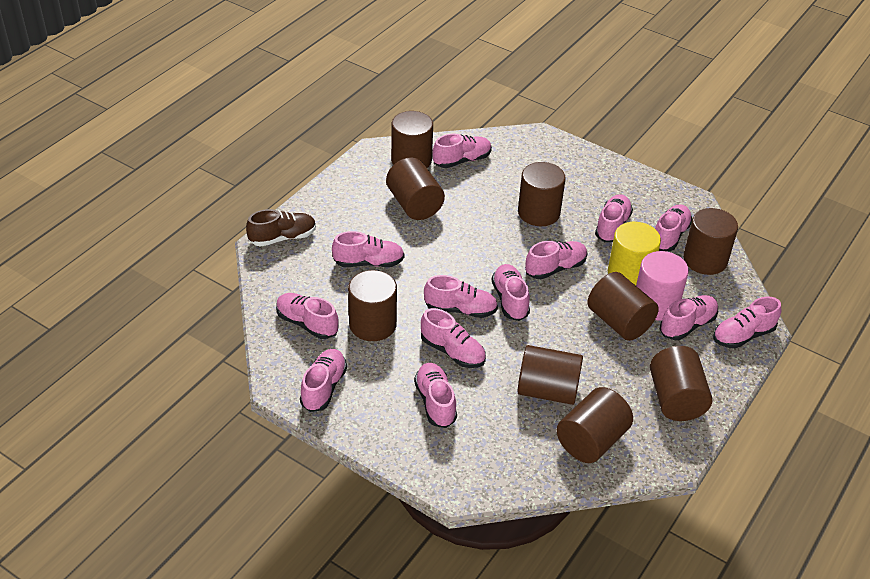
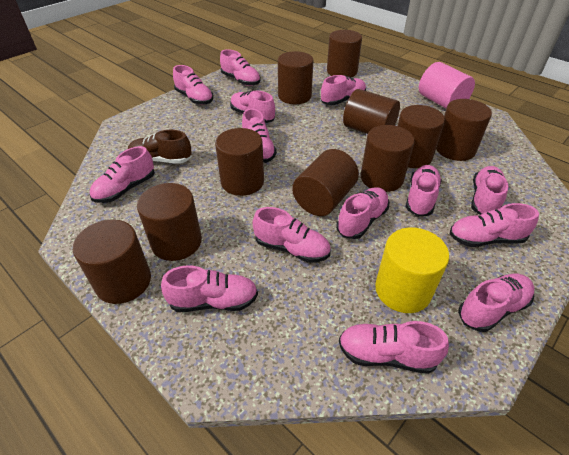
brown cylinder: [348,270,397,341] [386,157,445,220] [391,111,433,168] [517,345,583,405] [518,162,566,226] [557,387,633,463] [587,272,659,341] [650,346,712,421] [683,208,738,275] = 9 -> [73,219,151,304] [137,183,202,261] [215,128,264,196] [278,51,313,104] [292,149,359,216] [327,30,362,78] [343,89,400,134] [361,125,415,192] [397,105,445,168] [436,99,492,161] = 10
pink shoe: [276,293,338,339] [300,349,347,412] [332,231,404,267] [414,363,457,428] [421,308,486,368] [424,275,498,318] [432,133,492,168] [492,264,530,321] [525,241,588,279] [595,194,633,242] [655,204,692,251] [660,295,718,340] [713,296,781,348] = 13 -> [90,146,155,203] [161,266,258,312] [173,65,214,105] [220,49,261,86] [230,91,275,123] [242,108,277,163] [253,207,331,263] [321,75,366,105] [336,187,389,239] [339,321,449,374] [406,165,442,217] [450,203,539,247] [458,274,534,332] [471,166,509,215] = 14

